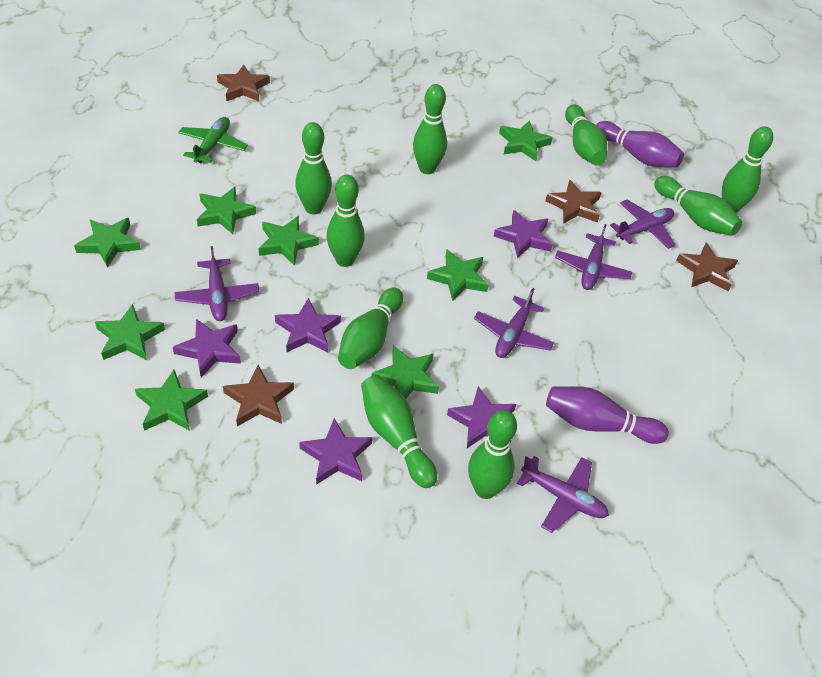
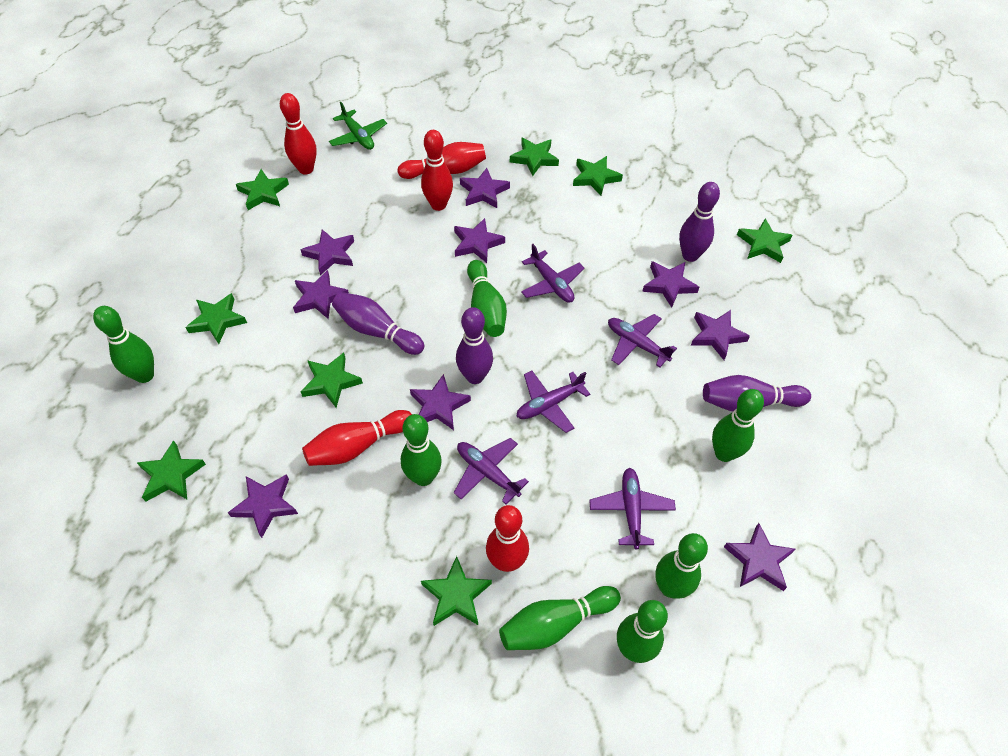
brown star: [217,65,270,101] [223,365,294,426] [545,180,602,224] [676,242,738,291] = 4 -> none = 0
green bowling pin: [295,122,332,214] [327,174,365,267] [338,288,403,369] [361,375,437,488] [413,84,447,174] [468,410,517,499] [565,104,607,165] [654,176,742,236] [722,126,773,213] = 9 -> [93,306,154,383] [401,414,442,486] [467,260,507,337] [499,586,621,650] [617,600,668,663] [656,533,708,599] [712,389,764,462] = 7
purple bowling pin: [546,386,669,444] [596,121,684,167] = 2 -> [332,292,424,355] [456,307,493,384] [679,182,720,262] [703,375,811,411] = 4
purple star: [173,319,241,378] [275,298,341,352] [299,418,372,485] [447,386,516,448] [494,210,553,258] = 5 -> [228,474,298,538] [293,270,349,319] [301,229,354,275] [410,374,471,430] [454,218,505,263] [460,168,510,208] [642,261,699,308] [691,310,750,360] [724,523,795,591] = 9
red bowling pin: none = 0 -> [280,93,317,175] [302,410,412,466] [398,142,486,179] [421,130,453,211] [486,505,529,572] = 5

